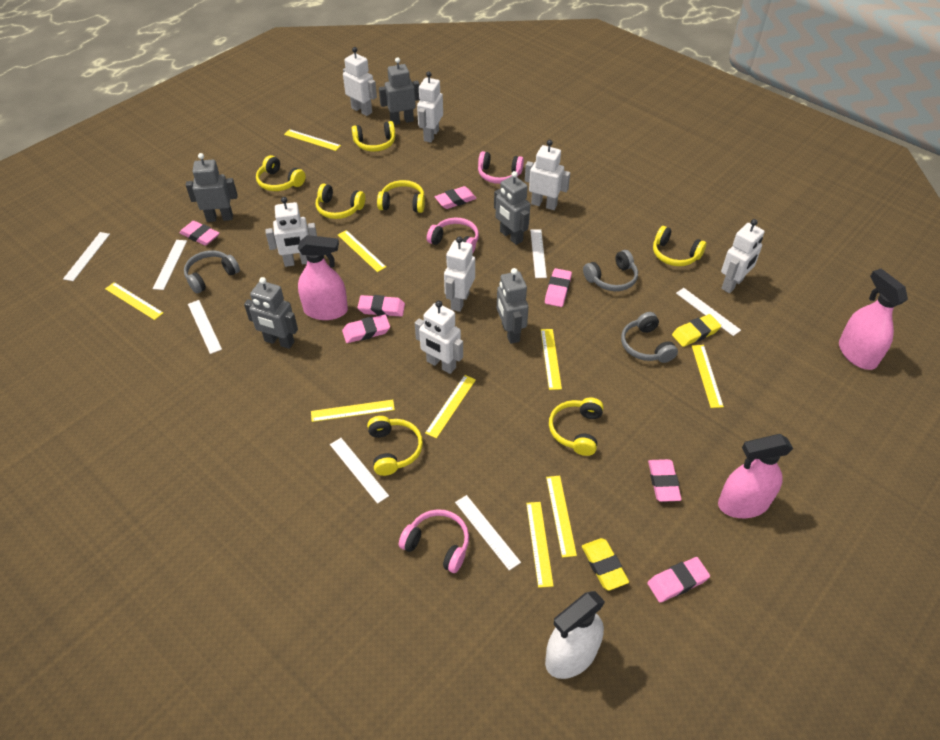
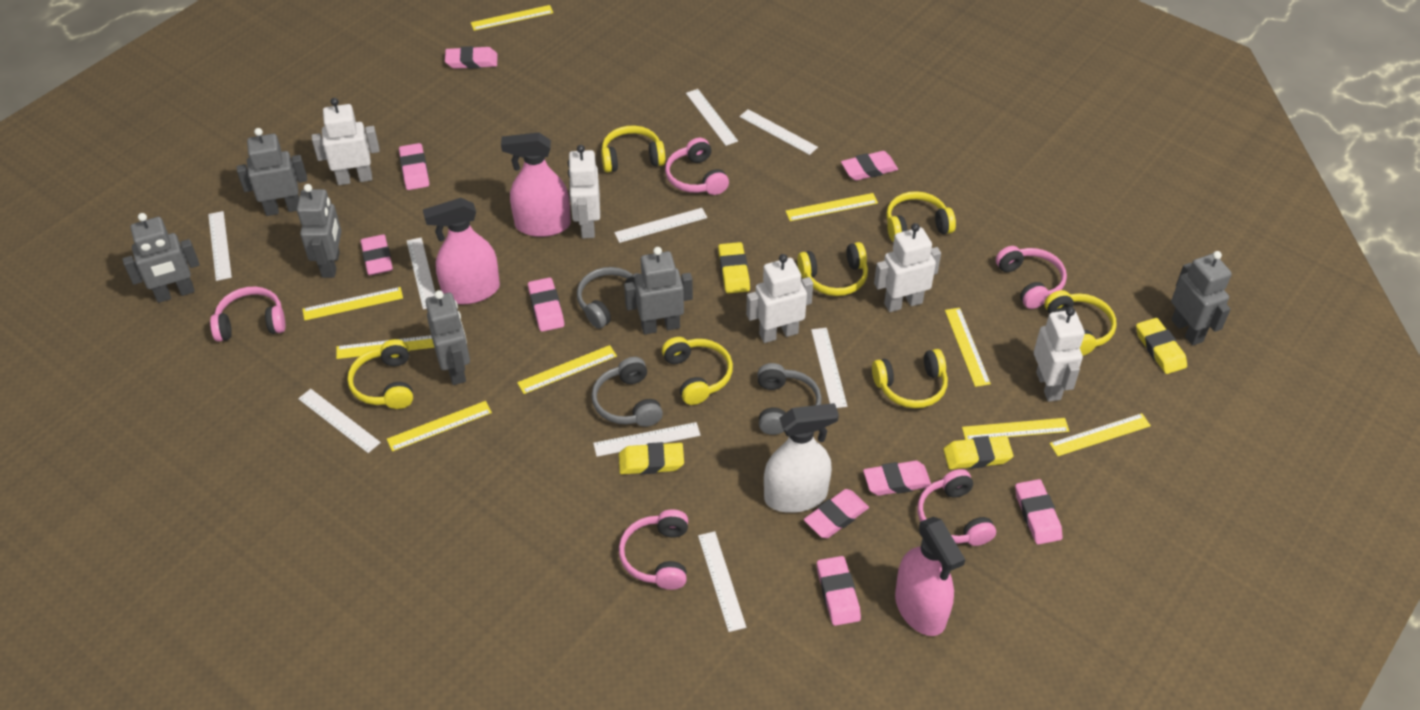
grey robot: [186,153,237,222] [244,277,298,349] [379,57,420,125] [494,171,530,245] [497,268,529,344] = 5 -> [122,213,199,303] [237,128,307,216] [297,184,341,278] [425,290,470,385] [624,247,693,334] [1171,251,1232,346] = 6
pink eraser: [180,221,220,246] [342,314,390,343] [357,295,405,317] [435,186,477,209] [545,268,572,307] [647,557,710,603] [648,459,682,502] = 7 -> [361,234,393,275] [399,143,429,190] [445,46,498,69] [528,277,564,332] [804,489,869,538] [817,556,861,626] [841,151,898,181] [863,461,931,496] [1015,479,1063,545] = 9
pink headphones: [399,509,469,573] [427,218,479,252] [478,151,524,184] = 3 -> [210,286,286,342] [619,509,688,590] [665,138,729,195] [917,469,996,546] [996,246,1067,309] = 5
white robot: [265,197,317,267] [343,47,377,116] [415,301,463,374] [417,71,443,143] [444,236,475,312] [525,140,570,210] [721,219,764,293] = 7 -> [312,98,380,185] [568,145,600,238] [746,254,813,343] [874,223,941,312] [1034,307,1085,402] = 5
white ruler: [63,232,110,281] [152,240,187,290] [188,300,222,354] [330,438,389,504] [455,495,521,570] [530,229,547,278] [676,288,741,336] = 7 -> [208,211,232,281] [298,389,381,453] [407,237,435,309] [593,422,701,457] [614,208,707,243] [686,89,738,146] [698,531,746,632] [739,109,818,155] [811,328,847,408] = 9
yellow eraser: [582,538,629,591] [672,314,721,347] = 2 -> [619,442,684,474] [718,242,750,294] [943,436,1013,470] [1136,318,1187,374] = 4

